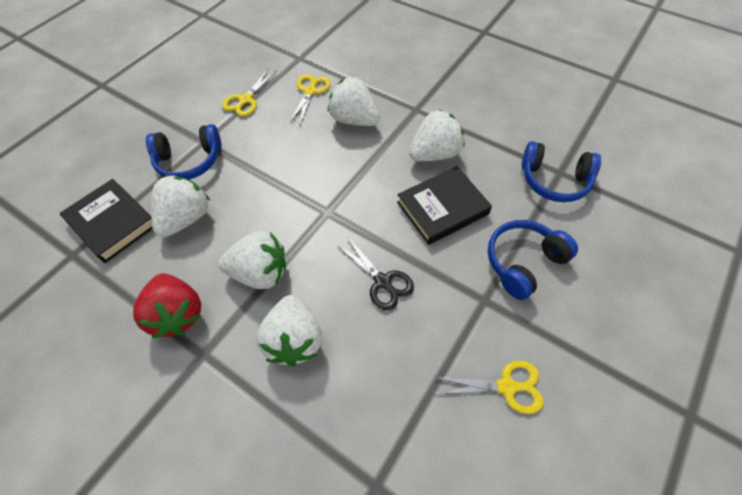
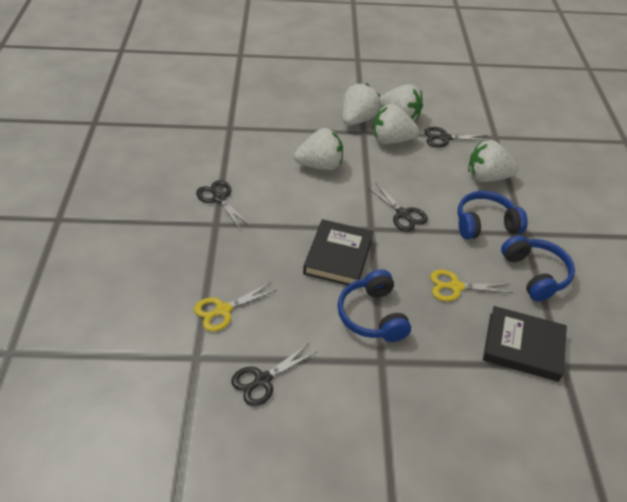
black scissors: [337,237,414,311] = 1 -> [196,180,250,229] [231,344,317,406] [367,182,428,232] [424,127,487,148] = 4
red strawberry: [133,273,201,338] = 1 -> none = 0
yellow scissors: [222,69,277,116] [289,74,331,125] [434,361,544,414] = 3 -> [194,282,277,332] [430,270,512,301] = 2

